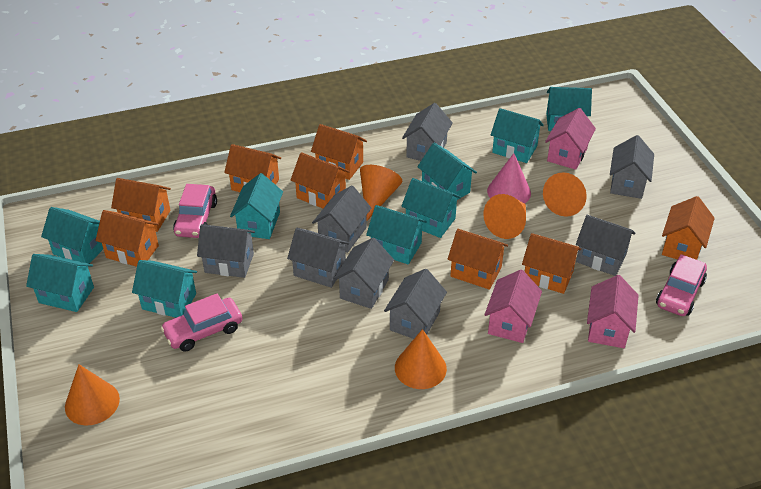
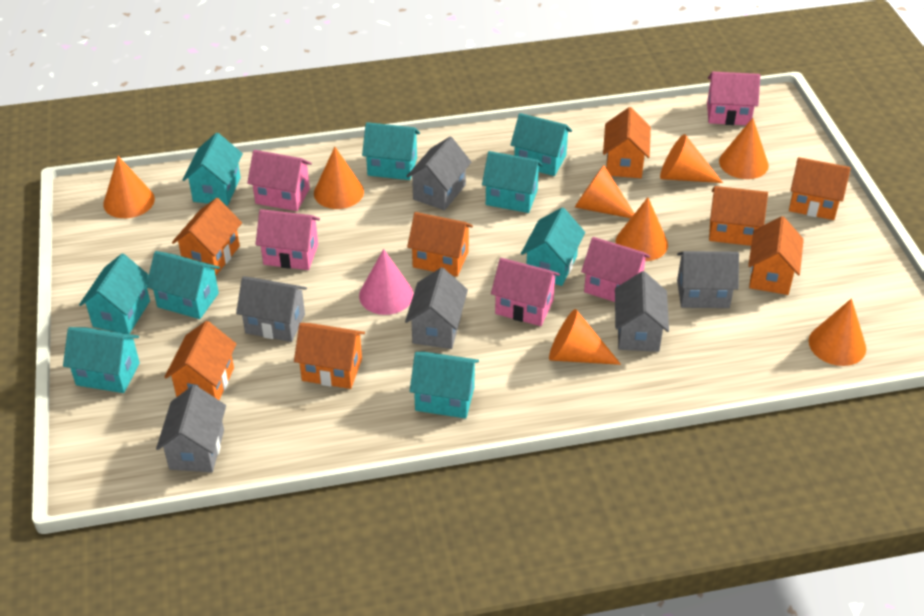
grey house: [197,224,255,278] [287,228,350,288] [312,185,372,253] [333,238,394,309] [384,269,447,339] [402,103,453,161] [576,215,635,276] [610,135,654,199] = 8 -> [156,385,226,472] [236,276,307,342] [405,268,468,349] [406,137,472,210] [615,271,669,352] [677,251,739,308] = 6
orange cone: [65,364,120,426] [360,165,402,220] [395,329,447,389] [483,194,526,239] [543,172,587,217] = 5 -> [103,156,155,218] [314,147,364,209] [549,309,621,365] [575,165,635,218] [615,197,668,261] [660,134,723,183] [719,118,769,179] [809,299,866,366] = 8
pink car: [161,294,242,352] [173,184,217,238] [656,254,707,316] = 3 -> none = 0
pink house: [484,270,542,343] [545,108,596,170] [587,275,639,348] = 3 -> [247,150,312,211] [255,209,320,270] [491,258,560,326] [581,237,650,302] [707,72,760,125] = 5

